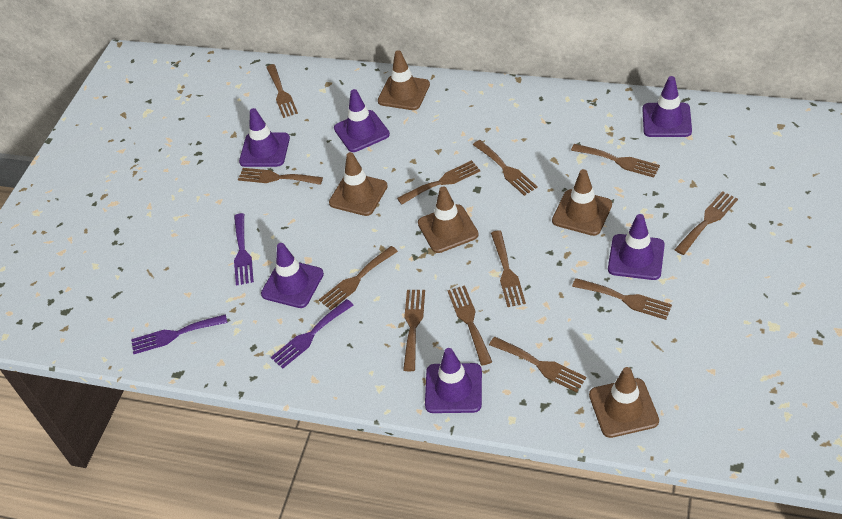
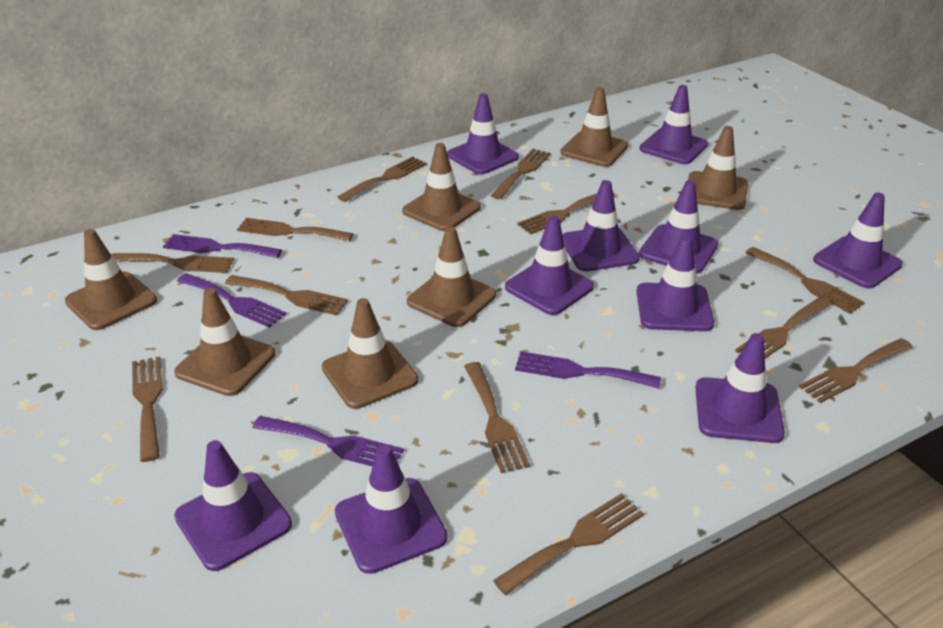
brown traffic cone: [329,152,388,216] [378,50,430,110] [418,186,479,253] [552,169,612,236] [589,367,659,438] = 5 -> [65,229,157,330] [174,288,275,396] [322,298,418,409] [402,143,481,231] [407,227,496,327] [560,87,628,167] [688,126,748,210] = 7
purple fork: [131,314,227,354] [234,213,254,286] [271,299,353,369] = 3 -> [163,234,282,258] [177,273,286,328] [252,416,404,467] [515,351,661,389] = 4
purple traffic cone: [239,108,290,167] [261,243,324,308] [334,89,390,152] [425,348,482,413] [608,214,665,280] [642,76,692,137] = 6 -> [174,440,292,571] [335,444,447,574] [447,94,519,174] [505,216,594,315] [562,180,640,272] [636,235,714,331] [639,85,708,164] [639,180,718,274] [695,333,785,443] [813,193,903,288] = 10

